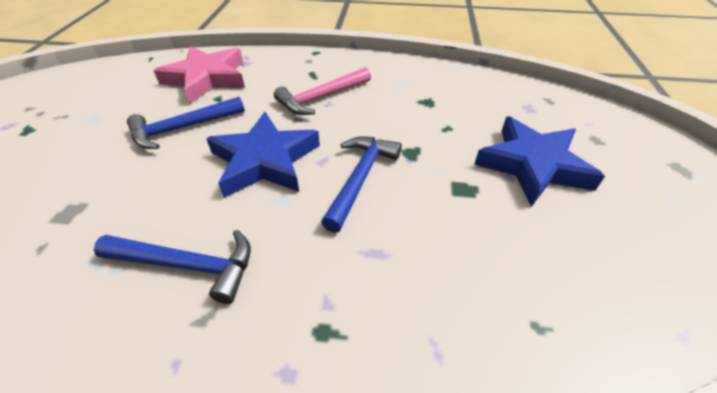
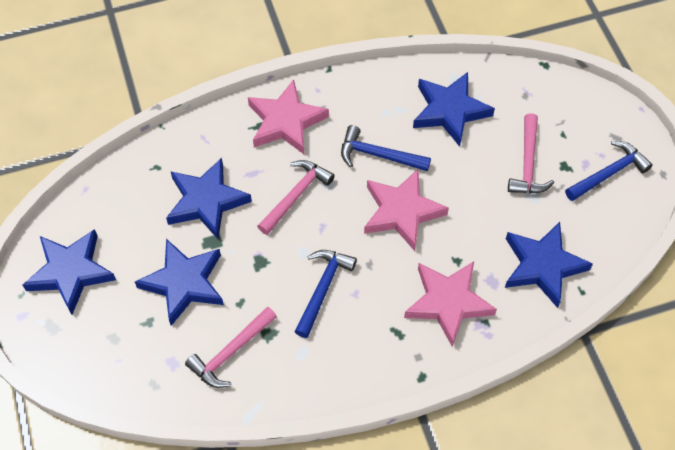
blue star: [206,112,320,197] [474,116,605,207] = 2 -> [22,229,116,315] [135,239,224,326] [166,158,252,239] [413,72,495,147] [505,222,593,308] = 5
pink hammer: [274,67,371,115] = 1 -> [185,306,277,388] [257,160,335,235] [508,113,554,193] = 3
pink star: [154,46,245,104] = 1 -> [248,79,329,154] [364,169,449,251] [404,261,497,347] = 3

